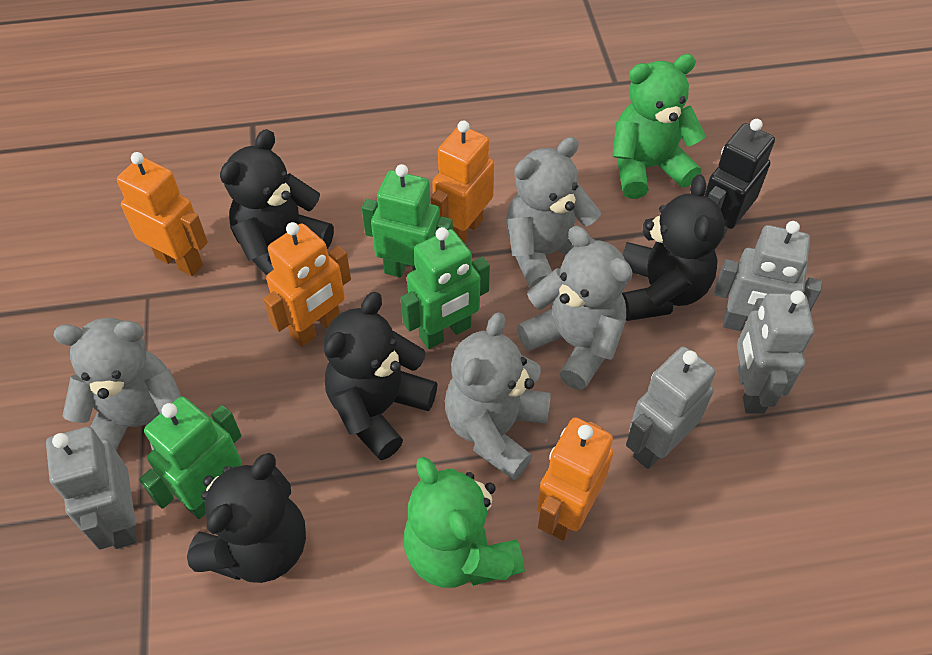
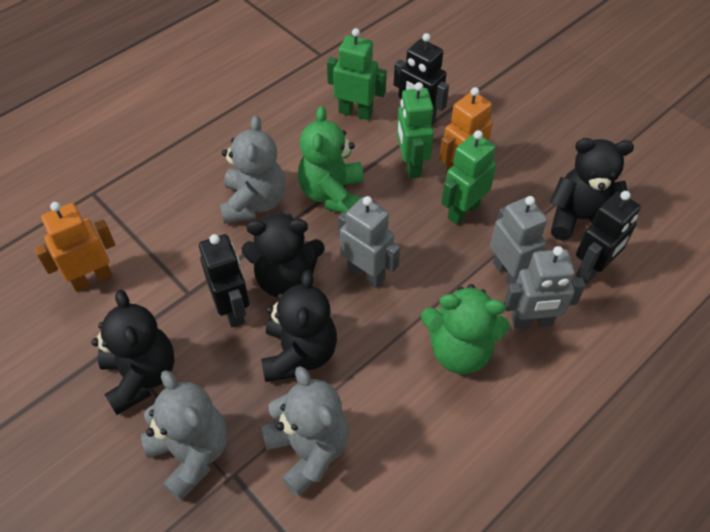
black robot: [704,119,775,245] = 1 -> [199,234,249,327] [394,33,449,125] [576,191,641,284] = 3
grey robot: [46,427,137,550] [626,346,716,469] [714,221,822,331] [737,291,814,414] = 4 -> [338,196,400,288] [490,196,547,284] [504,246,585,329] = 3
grey teddy bear: [53,318,182,451] [445,312,551,480] [506,137,601,289] [517,226,633,390] = 4 -> [141,370,227,501] [220,115,285,224] [262,366,349,497] = 3
orange robot: [117,152,208,276] [263,222,351,347] [431,120,495,243] [537,417,613,541] = 4 -> [34,202,115,292] [439,87,493,176] = 2

